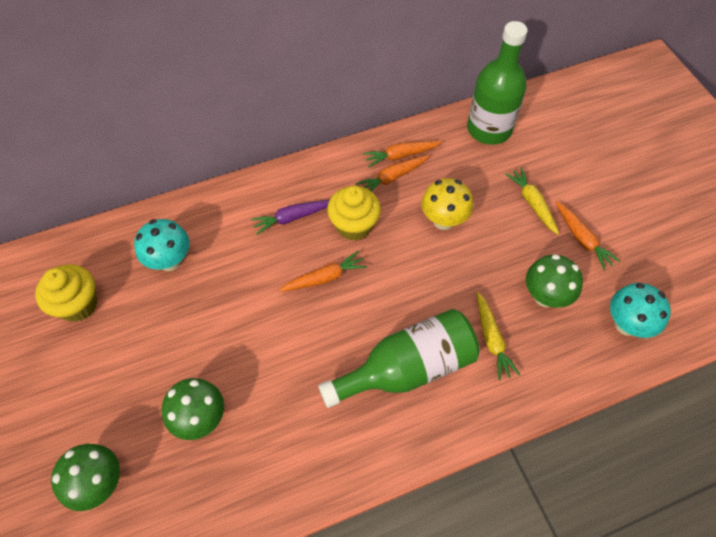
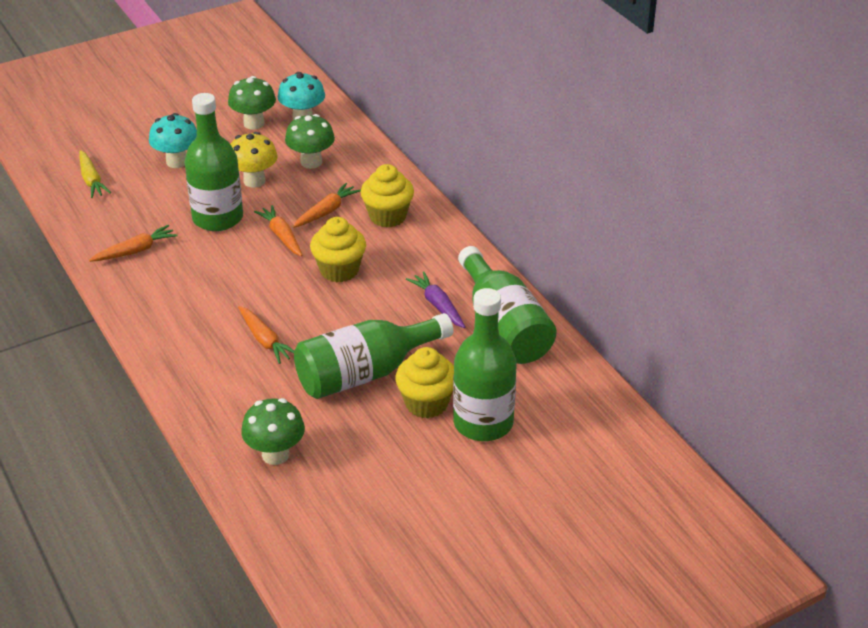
green bottle: [318,309,480,408] [467,21,528,145] = 2 -> [184,93,243,231] [294,313,453,399] [453,288,517,441] [458,246,557,364] = 4
yellow carrot: [477,292,520,381] [505,167,559,235] = 2 -> [79,150,111,198] = 1
yellow cupcake: [35,264,97,322] [327,185,381,241] = 2 -> [310,217,366,282] [361,164,414,228] [395,347,454,418] = 3

